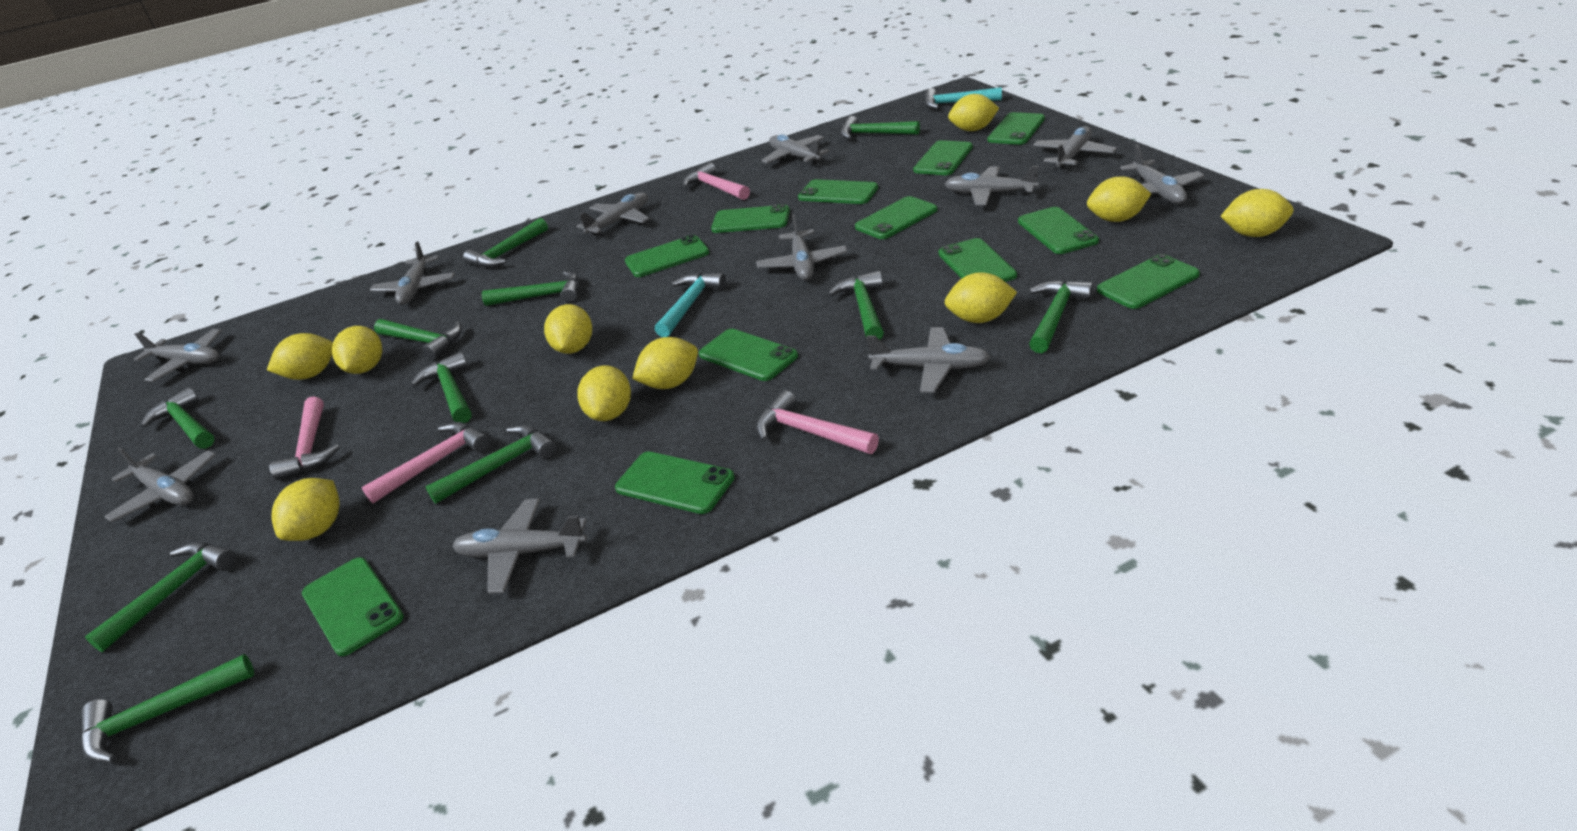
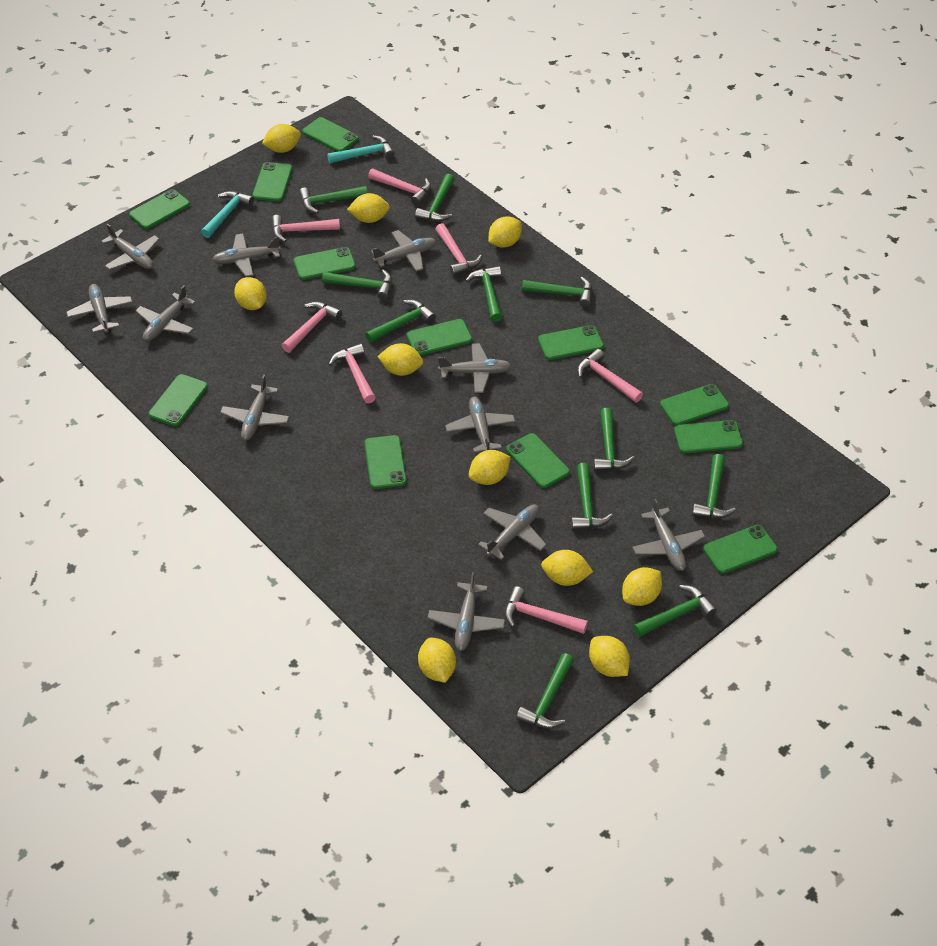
pink hammer: [270,396,340,480] [362,422,490,504] [683,163,750,200] [756,390,879,454] = 4 -> [271,215,340,242] [281,302,342,353] [329,343,376,404] [368,169,431,205] [435,223,482,276] [504,586,588,634] [577,349,643,402] = 7

